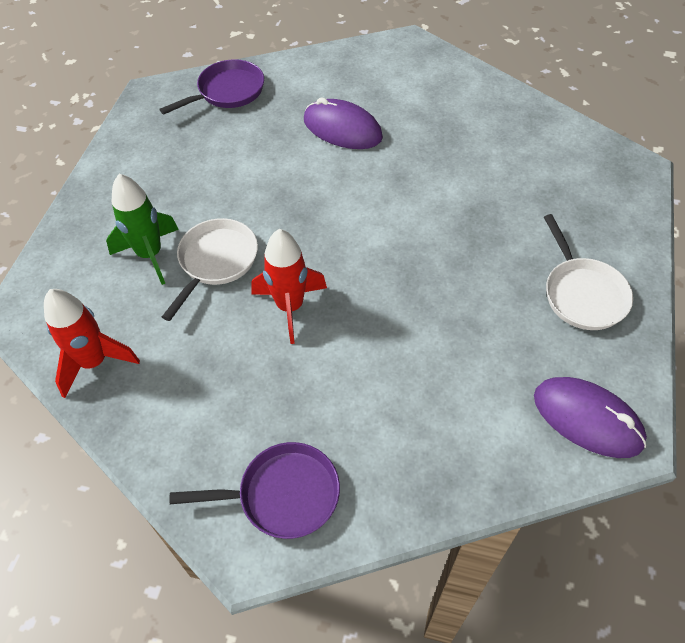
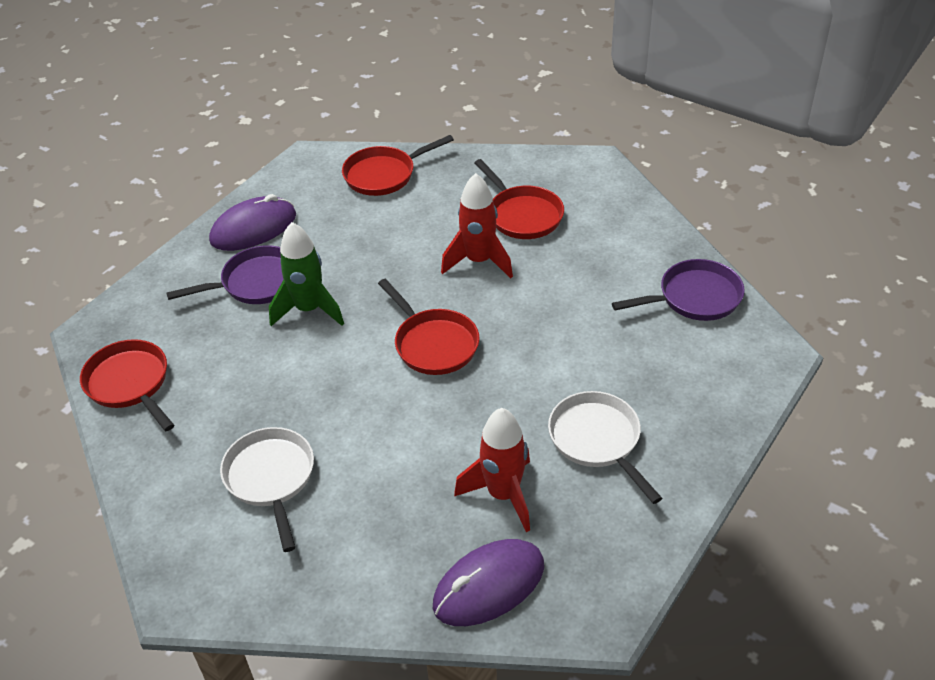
red pan: none = 0 -> [80,339,174,431] [342,135,454,196] [378,279,479,375] [474,159,564,239] = 4

